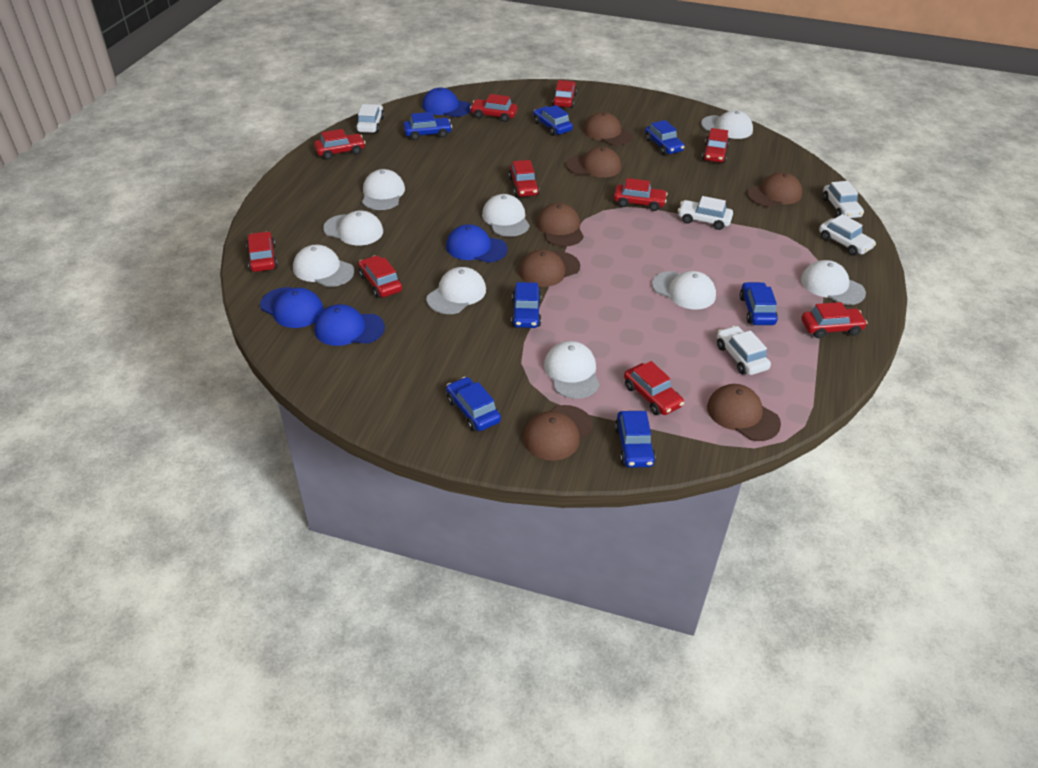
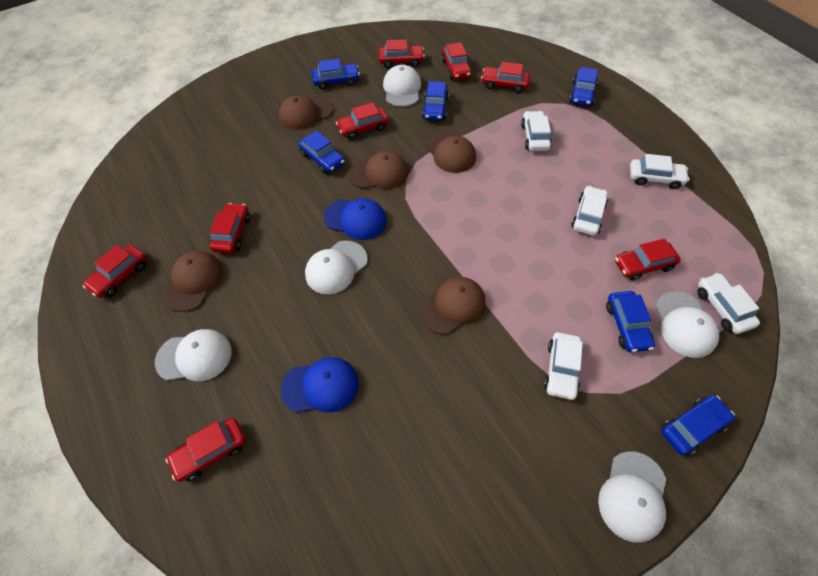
blue cap: [260,287,324,328] [315,304,385,346] [422,88,471,117] [446,224,508,263] = 4 -> [281,357,359,412] [324,198,387,240] = 2
blue car: [403,112,452,140] [446,377,501,431] [511,282,541,328] [533,105,573,136] [615,411,656,468] [645,120,685,155] [740,282,778,325] = 7 -> [298,130,345,174] [312,59,360,90] [422,81,449,121] [569,67,598,106] [606,291,655,352] [661,395,735,455] = 6
brown cap: [519,250,580,287] [523,405,593,461] [537,203,584,247] [566,147,621,178] [584,112,633,145] [707,384,781,441] [747,172,802,207] = 7 -> [162,251,223,312] [279,95,333,130] [348,151,409,189] [419,277,486,334] [425,131,476,173] = 5
red car: [246,231,278,272] [314,129,365,159] [358,255,402,298] [470,94,518,122] [509,160,540,197] [552,80,577,108] [614,178,668,211] [624,361,684,415] [702,128,729,163] [801,302,868,338] = 10 -> [82,244,147,298] [165,418,246,482] [210,203,250,253] [336,102,389,140] [378,39,425,68] [441,42,472,80] [481,62,530,93] [615,238,681,281] = 8
white cap: [293,245,354,287] [323,210,383,245] [362,169,405,210] [426,267,486,314] [482,194,530,237] [544,341,600,399] [652,271,716,309] [701,110,753,139] [801,260,866,305] = 9 -> [155,329,232,381] [305,241,368,294] [383,65,421,107] [598,451,667,543] [655,291,719,358] = 5

